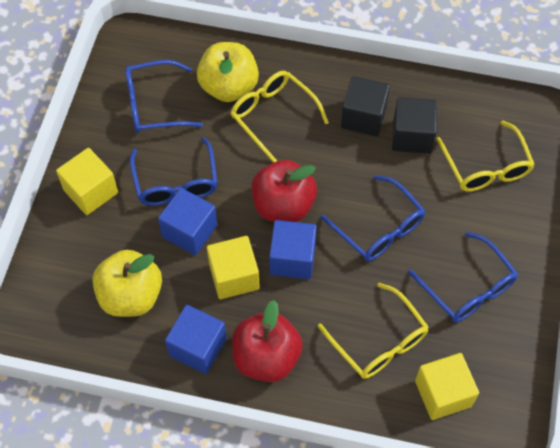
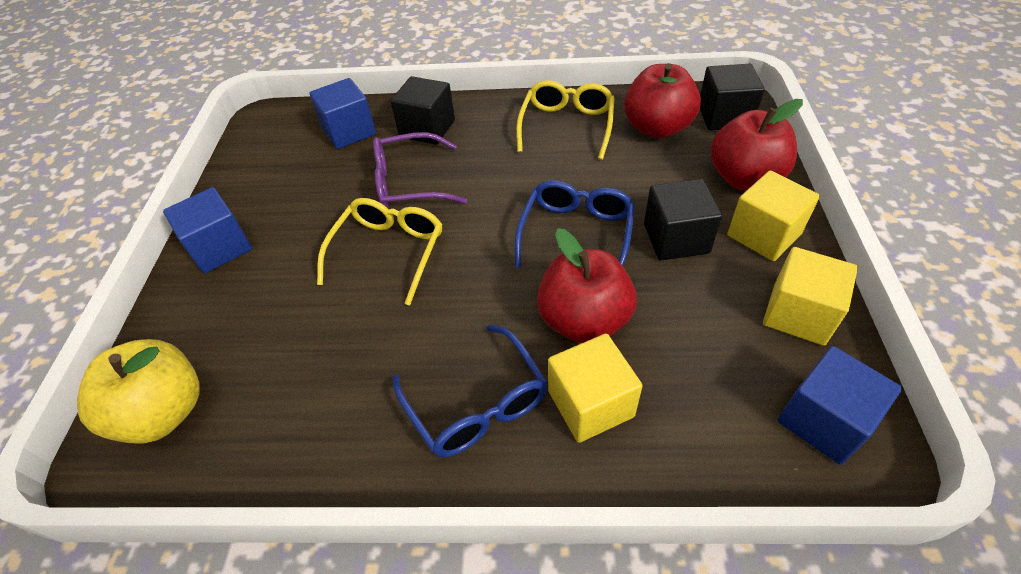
black cube: [341,76,390,136] [392,97,437,154] = 2 -> [390,76,455,145] [644,179,722,261] [700,64,765,130] = 3
blue glasses: [125,60,203,133] [130,137,218,206] [320,175,426,261] [408,232,518,322] = 4 -> [393,325,548,457] [515,180,635,268] = 2
purple glasses: none = 0 -> [373,132,467,208] = 1
red apple: [232,300,303,382] [252,160,317,222] = 2 -> [537,229,637,343] [624,63,701,139] [711,99,803,191] = 3
yellow apple: [92,250,162,317] [197,42,259,102] = 2 -> [77,339,200,444] = 1
yellow glasses: [230,71,329,163] [318,283,429,379] [436,121,535,192] = 3 -> [317,198,442,306] [516,80,615,160] = 2

